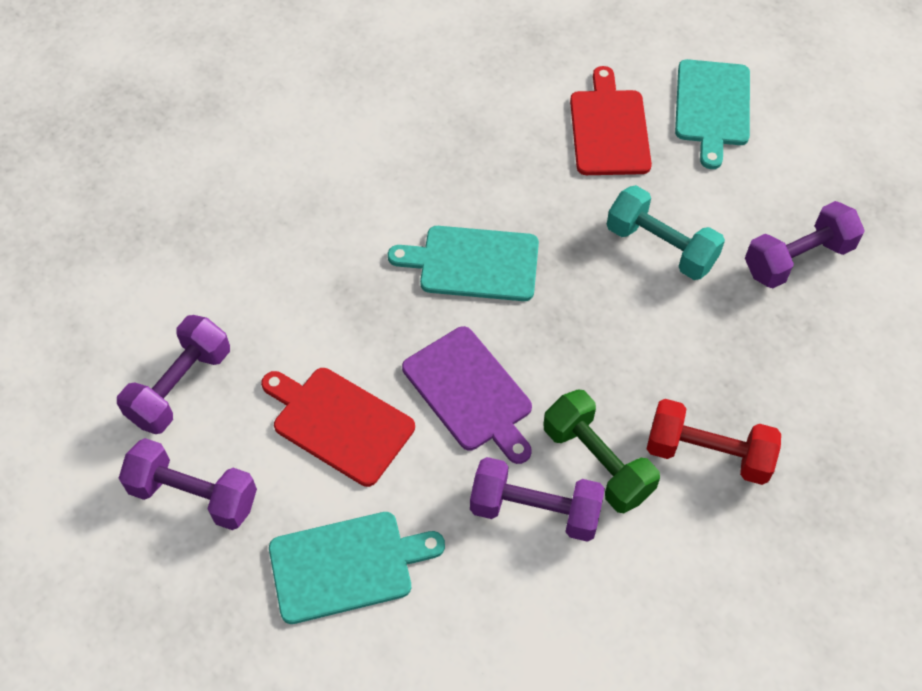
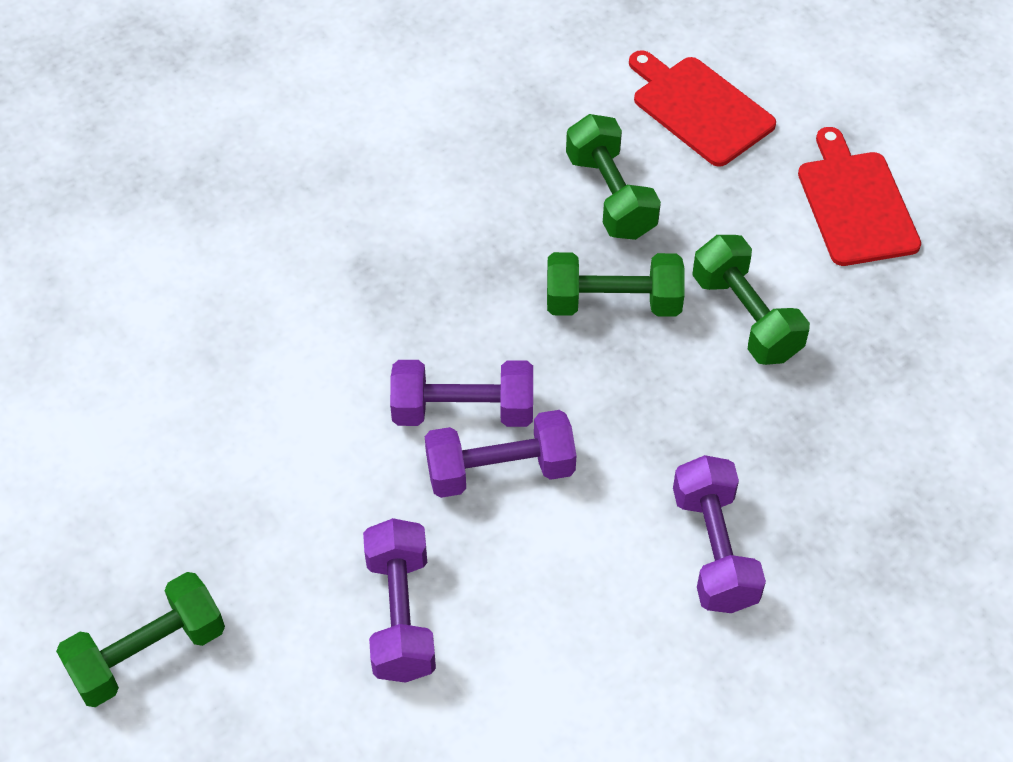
green dumbbell: [543,390,660,513] = 1 -> [56,572,225,707] [547,252,685,317] [566,114,661,240] [692,235,810,365] = 4
purple cutting board: [402,326,532,464] = 1 -> none = 0
red dumbbell: [647,399,781,485] = 1 -> none = 0
turquoise cutting board: [269,512,445,624] [388,226,539,301] [675,59,750,169] = 3 -> none = 0
turquoise dumbbell: [607,185,725,280] = 1 -> none = 0

